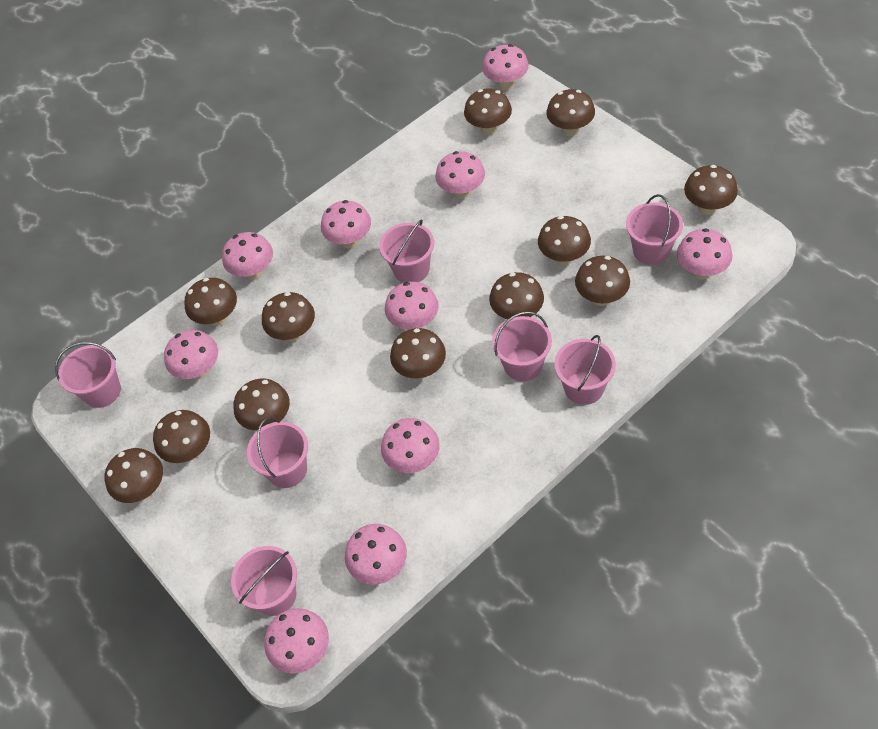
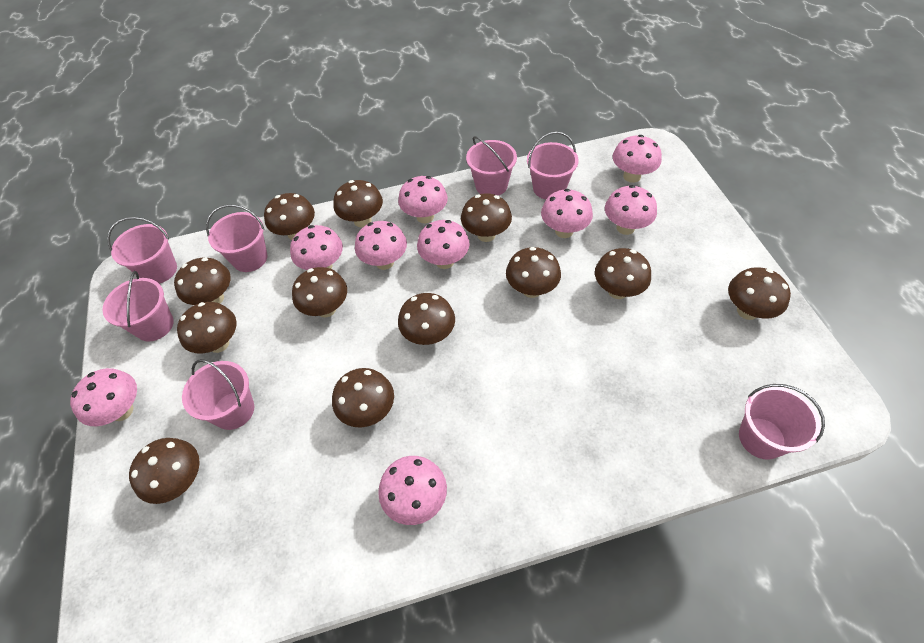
pink mushroom: [164,330,218,379] [222,232,273,280] [264,608,329,674] [321,200,371,249] [345,524,407,584] [381,418,440,473] [385,282,439,330] [435,151,485,199] [482,44,529,91] [677,228,733,279] = 10 -> [70,368,137,426] [290,225,343,270] [355,221,407,270] [378,456,447,525] [398,176,448,223] [417,220,470,269] [541,189,593,238] [605,185,657,235] [613,135,662,183] = 9

